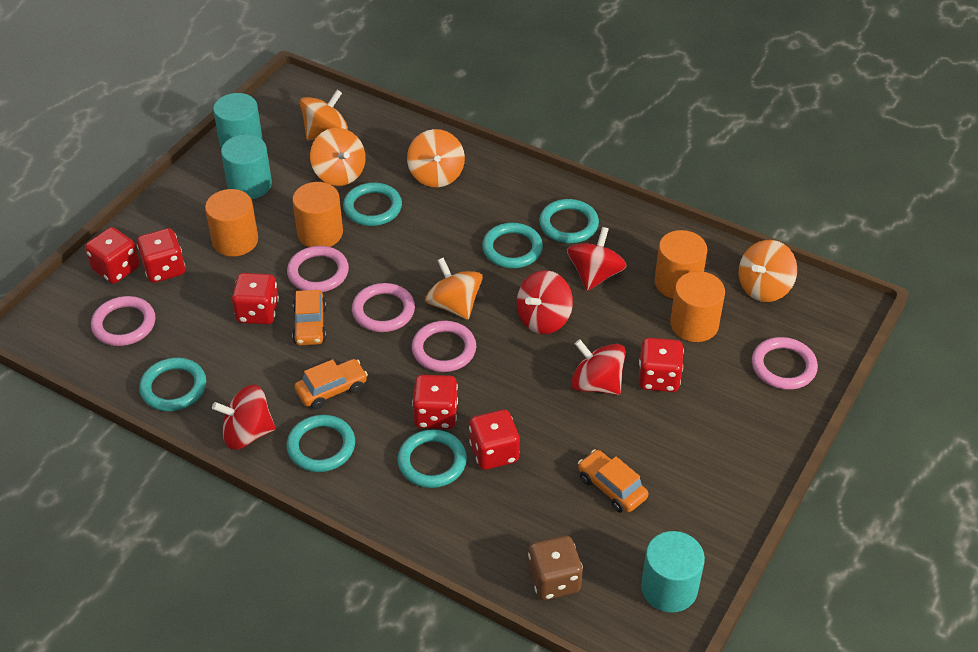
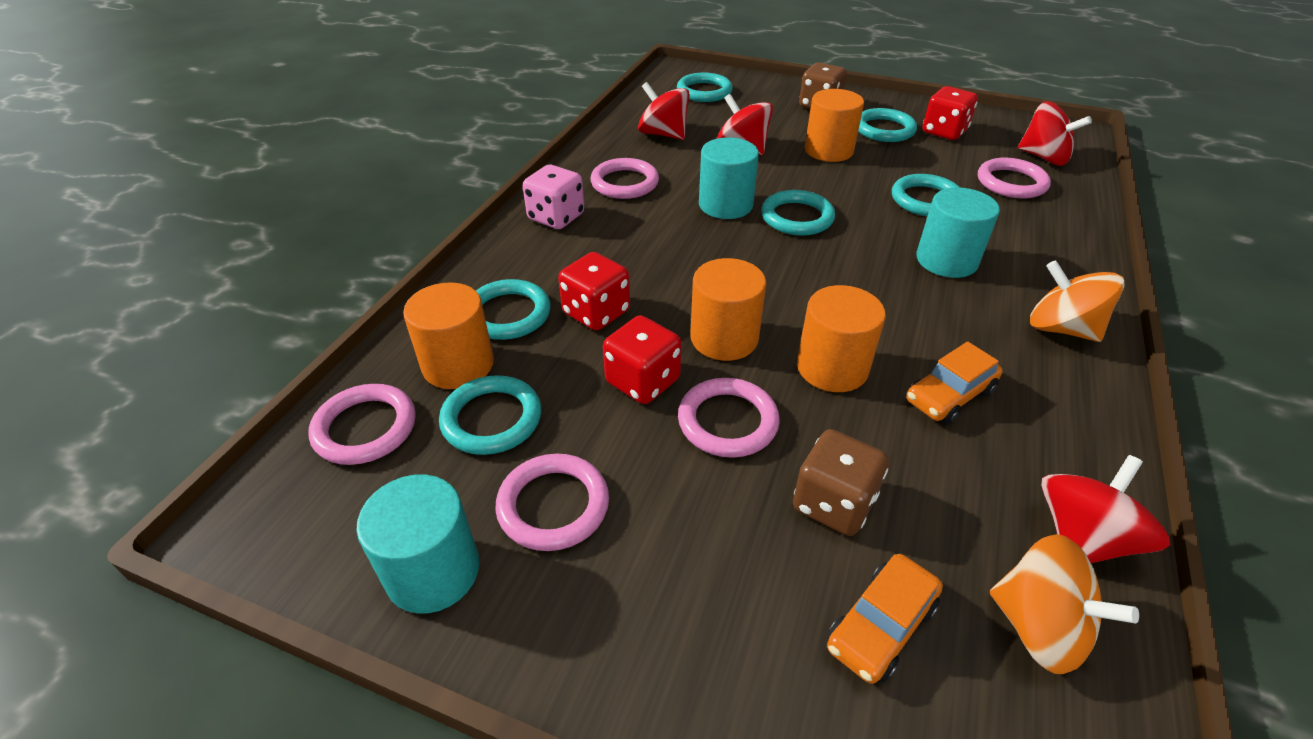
brown dice: [528,536,583,600] = 1 -> [793,429,889,536] [799,62,847,109] = 2
orange car: [292,290,327,345] [294,359,368,409] [578,449,649,513] = 3 -> [827,554,943,684] [907,342,1003,424] = 2
orange spinning top: [300,90,348,141] [310,128,366,186] [407,129,465,187] [425,257,483,320] [739,240,797,302] = 5 -> [990,534,1139,674] [1030,260,1125,342] = 2
pink dice: none = 0 -> [523,165,584,229] = 1
red dice: [85,227,140,284] [137,228,185,283] [232,273,279,324] [412,375,458,429] [469,409,520,470] [639,338,684,392] = 6 -> [558,252,630,331] [603,315,682,404] [922,86,978,140] = 3

